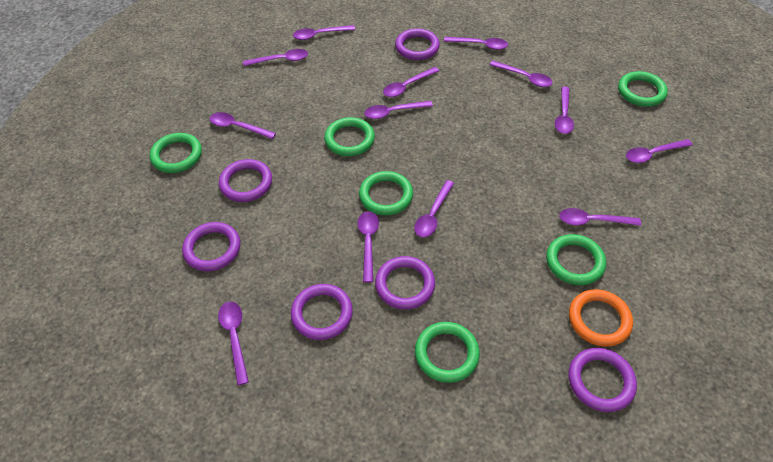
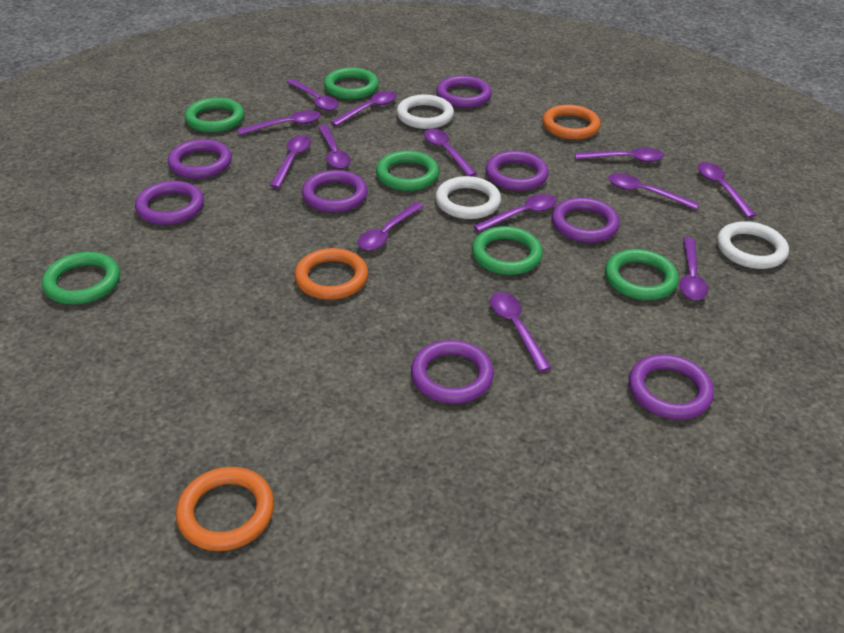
orange ring: [569,289,633,347] = 1 -> [176,467,274,551] [294,248,368,300] [542,105,601,140] = 3
purple ring: [182,222,240,271] [219,159,272,202] [291,284,353,340] [375,256,435,309] [395,28,440,60] [568,348,637,412] = 6 -> [135,181,204,225] [168,139,232,179] [302,170,368,213] [411,340,494,404] [436,76,492,108] [485,151,549,191] [552,197,620,243] [629,354,714,419] = 8
white ring: none = 0 -> [397,95,454,129] [435,176,501,219] [717,221,789,269] = 3

